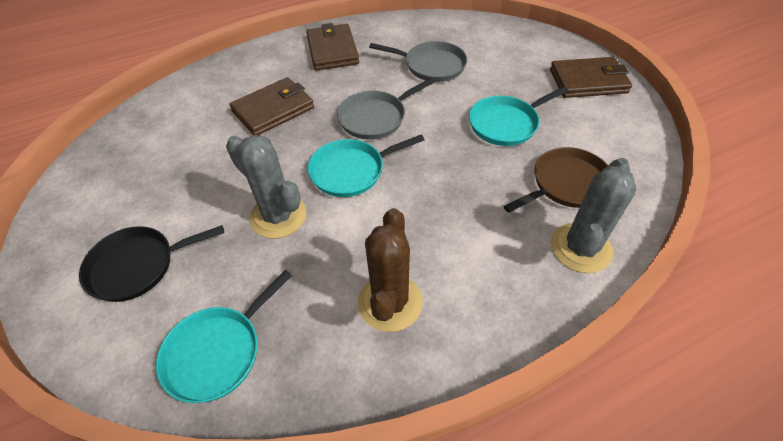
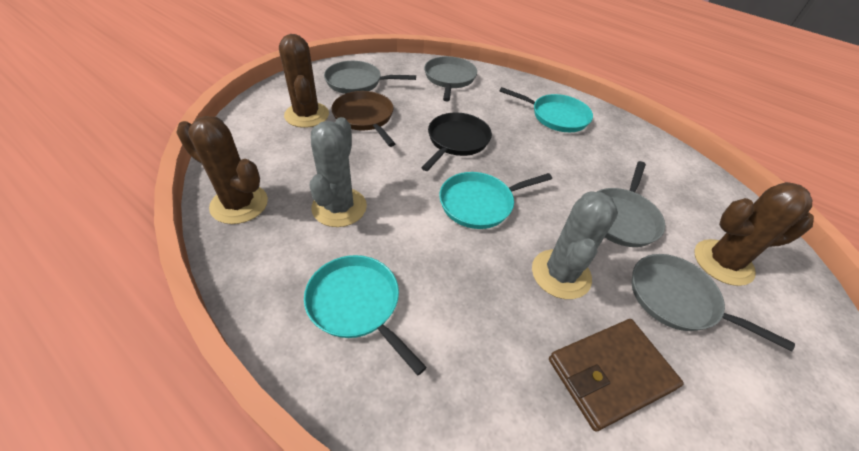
brown cactus: [358,208,423,332] = 1 -> [176,116,268,224] [279,34,329,128] [694,182,814,286] = 3
brown wallet: [229,77,314,135] [306,23,359,71] [550,57,632,98] = 3 -> [549,319,684,431] = 1
grey pan: [337,78,435,140] [369,41,467,82] = 2 -> [324,61,416,94] [424,56,477,101] [597,161,665,247] [632,254,795,351] = 4

